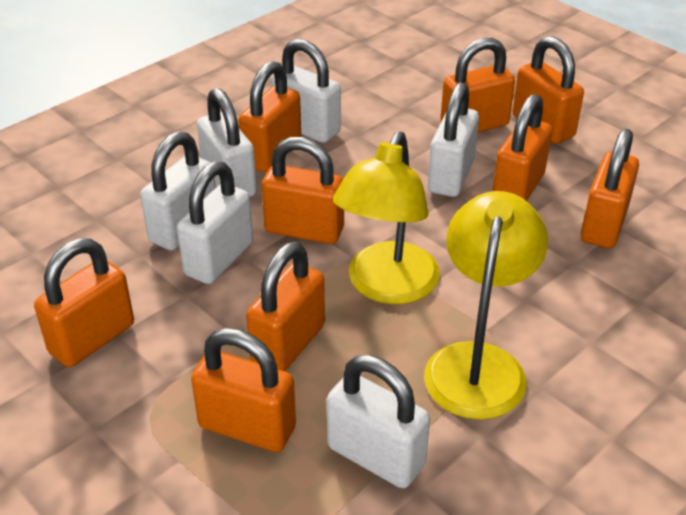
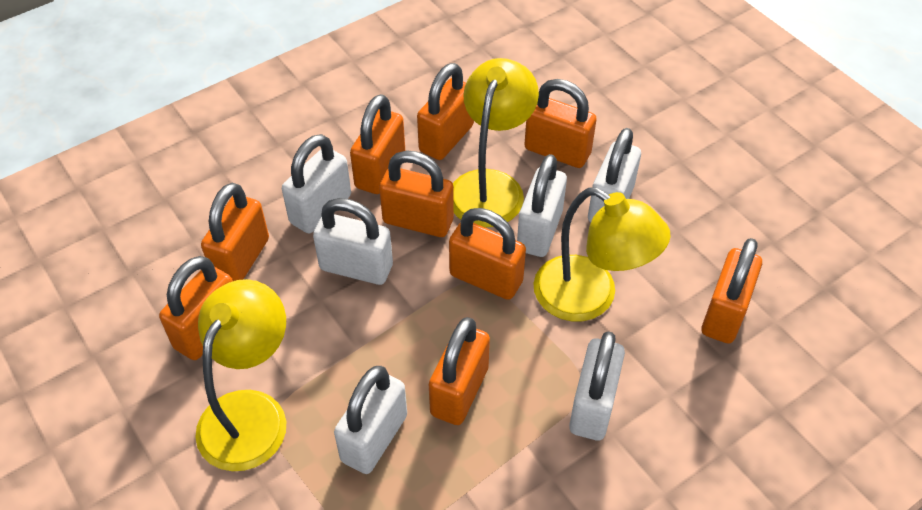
yellow lamp: [333,131,440,304] [424,191,548,420] = 2 -> [195,279,286,471] [453,58,539,227] [534,187,671,321] = 3

